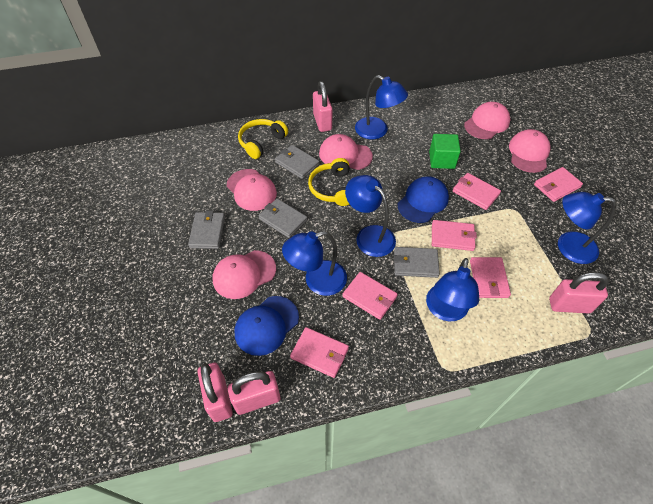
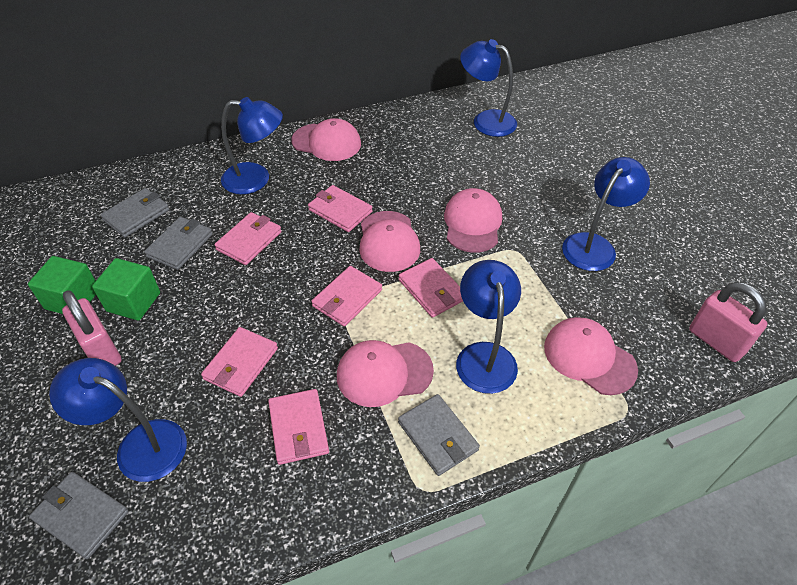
blue cap: [234,296,299,356] [398,176,449,223] = 2 -> none = 0
green cube: [429,134,461,169] = 1 -> [28,256,96,314] [92,258,160,321] = 2
pink padlock: [197,363,233,422] [228,371,280,415] [313,81,332,132] [549,272,609,314] = 4 -> [62,290,122,366] [689,282,768,362] = 2
yellow headphones: [238,119,288,159] [308,158,350,206] = 2 -> none = 0

